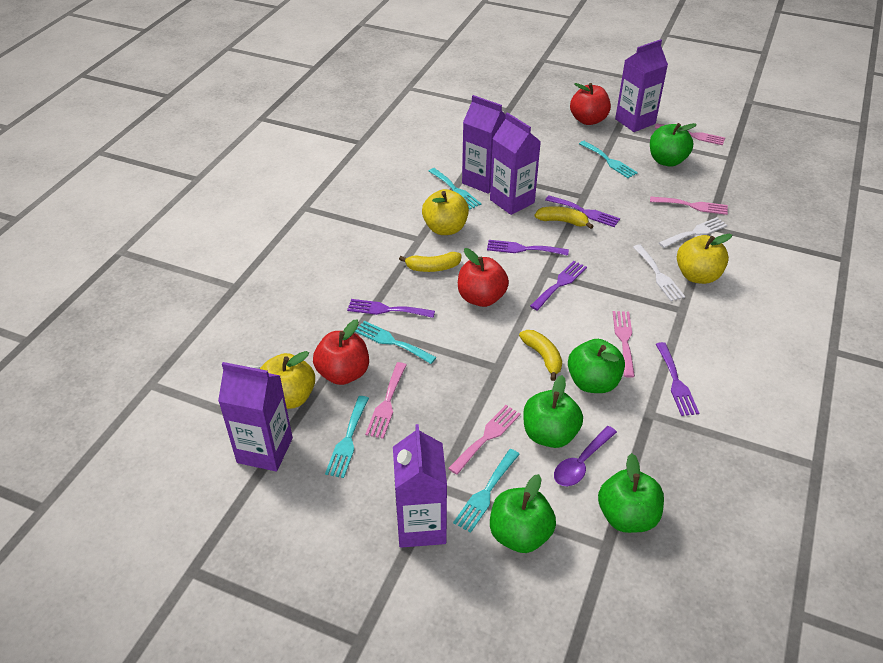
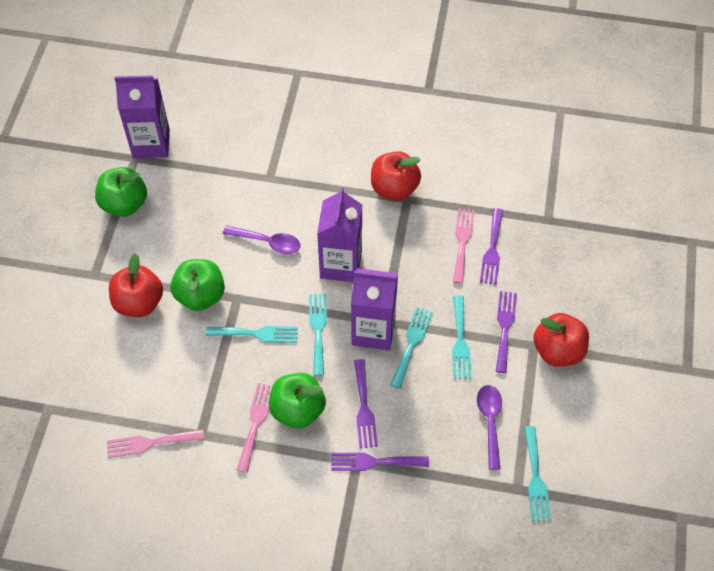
green apple: [490,474,556,553] [523,375,583,448] [568,339,625,393] [598,453,664,533] [650,123,697,167] = 5 -> [95,167,147,217] [170,259,225,311] [269,373,326,429] = 3
pink fork: [365,362,407,439] [448,405,521,475] [613,311,635,378] [650,196,728,215] [655,123,725,145] = 5 -> [107,429,204,458] [237,383,270,473] [453,208,475,283] = 3
purple carton: [218,362,293,472] [393,424,447,548] [462,95,506,194] [490,112,541,215] [615,39,668,132] = 5 -> [114,76,170,158] [317,187,362,282] [351,268,398,350] = 3
purple fork: [347,299,435,318] [487,240,569,256] [530,261,587,311] [545,195,620,227] [656,342,699,416] = 5 -> [331,453,429,471] [354,359,378,448] [480,208,503,285] [496,291,517,373] = 4
purple spoon: [554,426,617,486] = 1 -> [223,225,301,254] [477,385,502,470] = 2
white fork: [633,244,685,301] [659,217,727,248] = 2 -> none = 0
yellow apple: [260,351,315,409] [422,189,469,235] [677,234,732,284] = 3 -> none = 0
yellow banana: [399,252,462,272] [519,330,562,381] [535,206,594,229] = 3 -> none = 0

